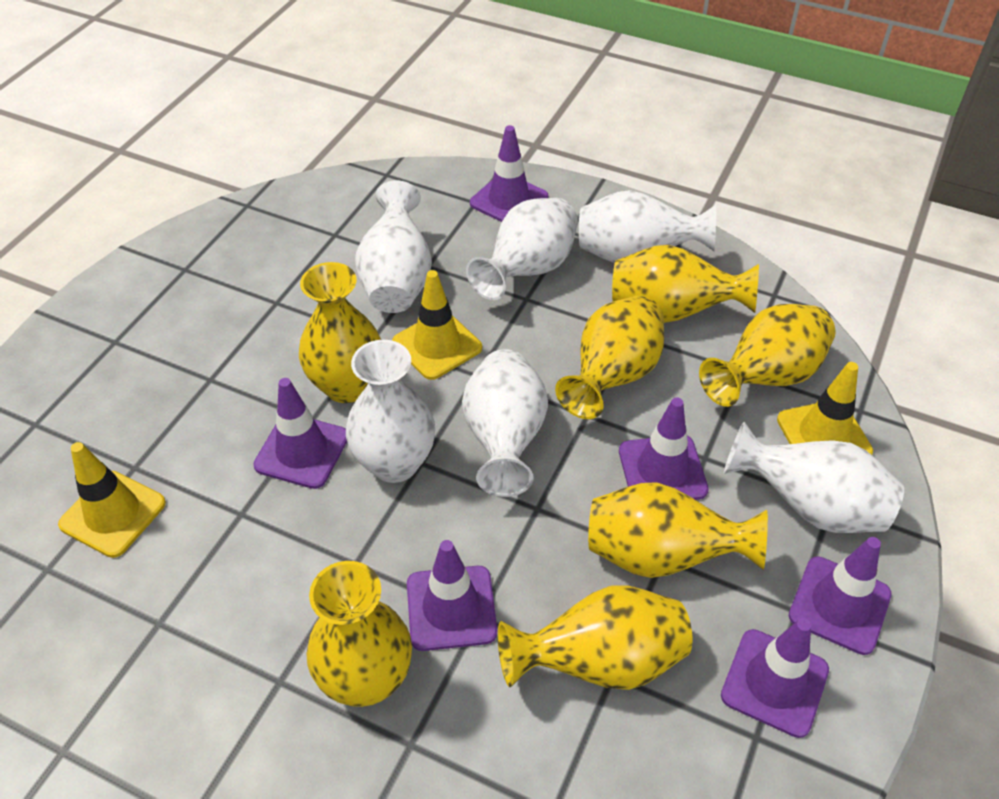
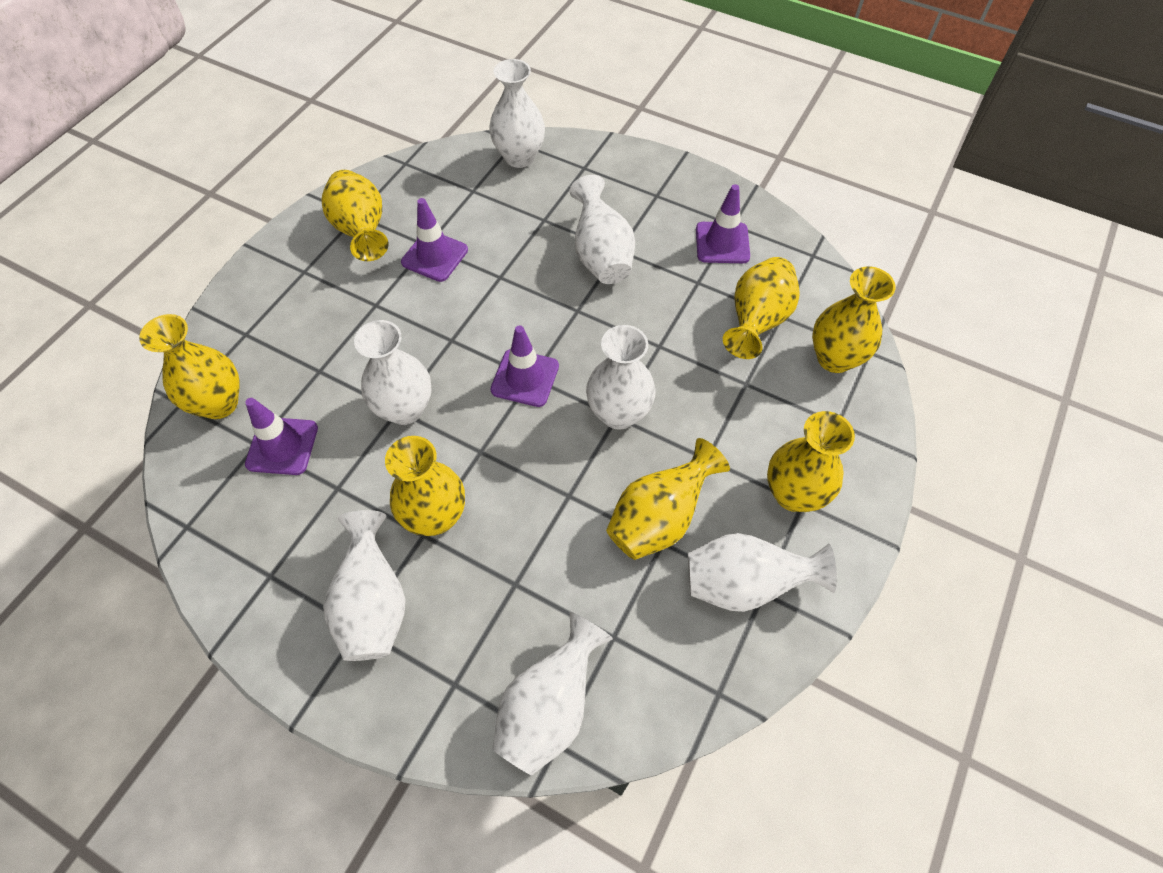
purple traffic cone: [253,378,347,489] [407,540,497,651] [470,125,548,222] [619,397,709,500] [721,618,829,738] [789,537,892,655] = 6 -> [245,398,318,475] [401,198,468,282] [490,325,559,407] [696,184,750,263] = 4
white vase: [346,340,435,483] [355,181,432,313] [462,349,548,497] [466,198,578,300] [579,190,716,263] [724,422,904,533] = 6 -> [323,510,405,661] [354,320,432,425] [489,59,545,168] [492,612,613,775] [570,175,635,284] [586,325,656,430] [688,533,837,612] = 7
yellow traffic cone: [58,442,166,558] [392,270,482,380] [777,362,873,455] = 3 -> none = 0

